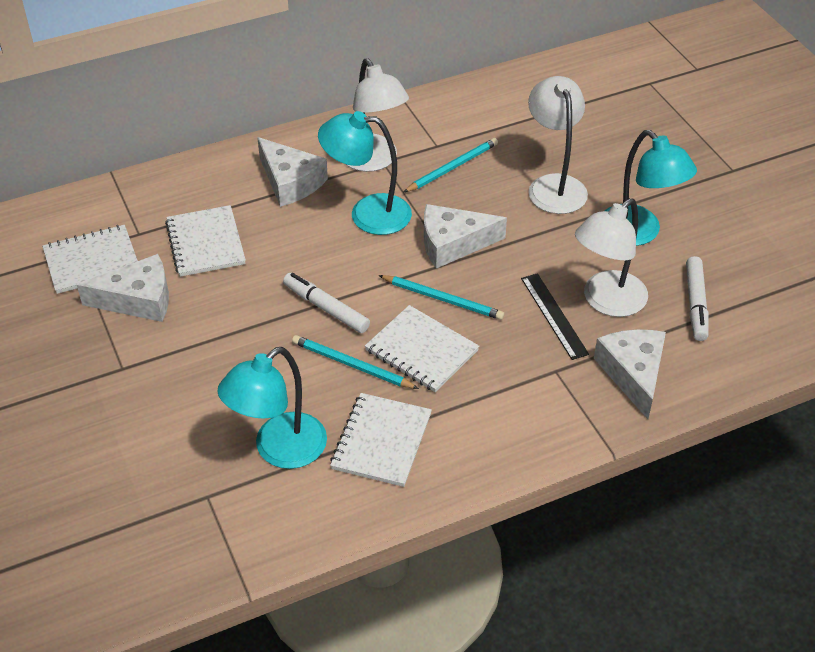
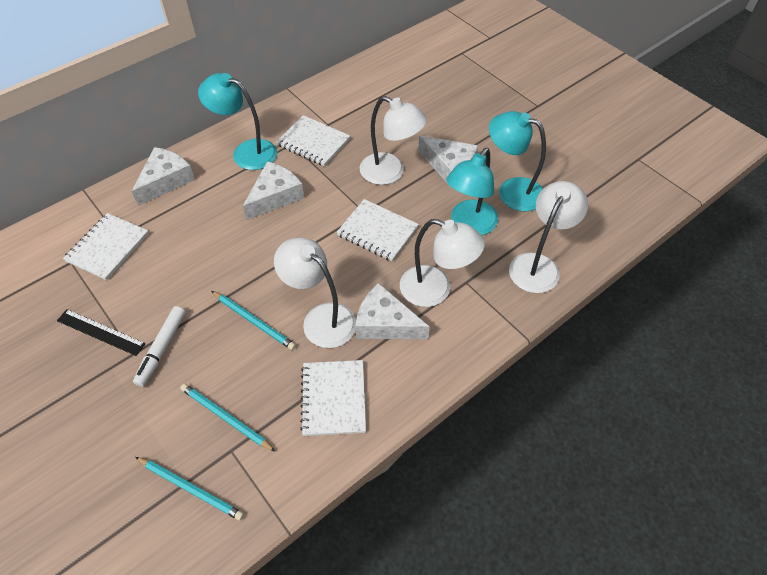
white lamp: [346,58,409,172] [528,76,588,214] [575,198,648,317] = 3 -> [274,237,356,348] [360,96,427,185] [400,219,485,307] [509,181,588,293] = 4
white marker: [283,273,370,333] [686,256,709,341] = 2 -> [133,306,186,387] = 1

